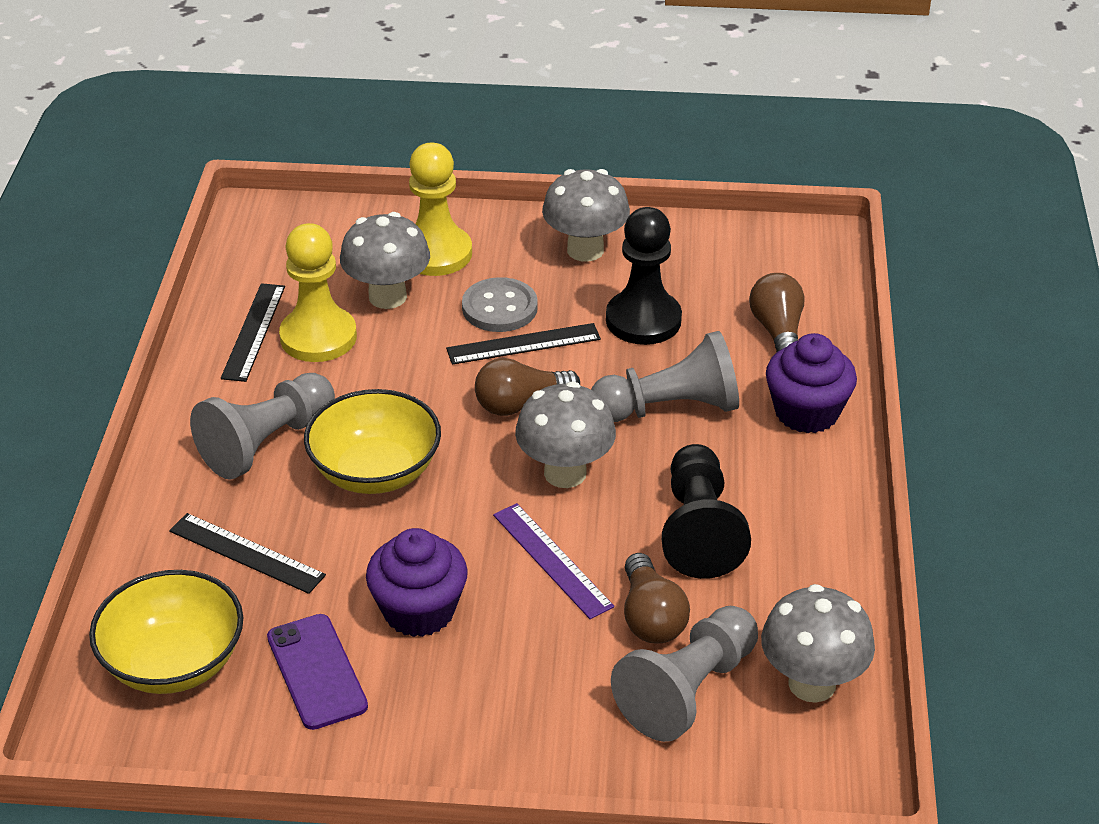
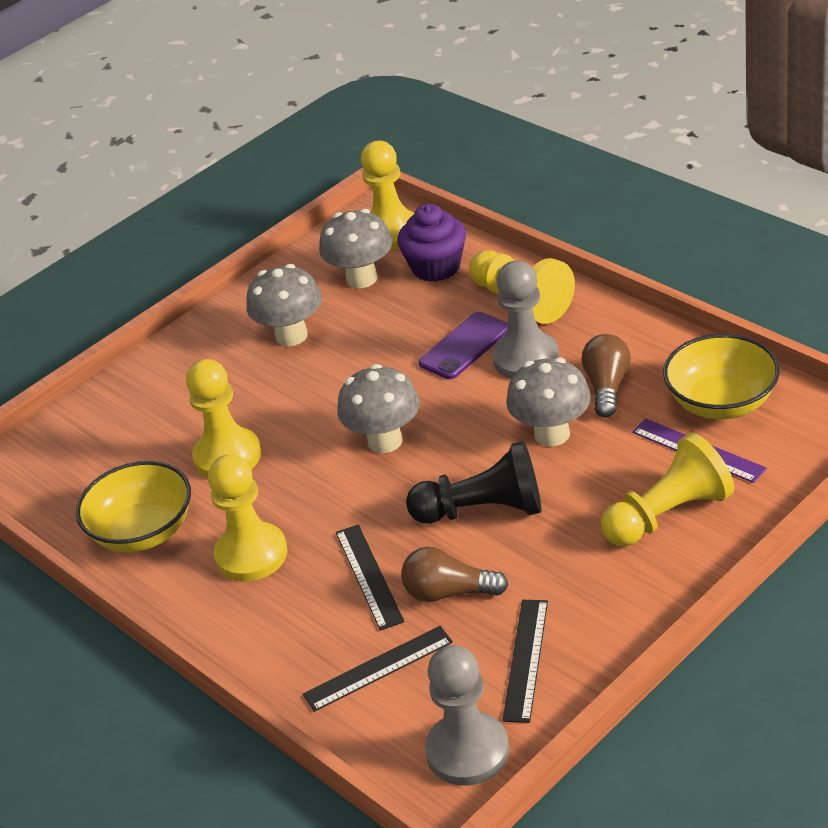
black pawn: [606,207,682,345] [662,444,751,579] = 2 -> [406,441,541,524] = 1
brown light bulb: [475,358,580,416] [624,553,690,644] [749,273,805,353] = 3 -> [401,547,508,602] [581,334,631,418] = 2
grey button: [462,277,538,332] = 1 -> none = 0
grey pawn: [190,373,335,480] [591,331,739,422] [611,606,758,742] = 3 -> [425,645,509,786] [492,261,559,379] = 2
purple cupcake: [366,528,468,637] [766,333,857,433] = 2 -> [397,204,466,282] = 1
yellow pawn: [279,223,357,362] [409,143,472,276] = 2 -> [186,359,261,478] [208,454,288,582] [361,141,414,250] [469,250,575,324] [601,433,735,546] = 5

